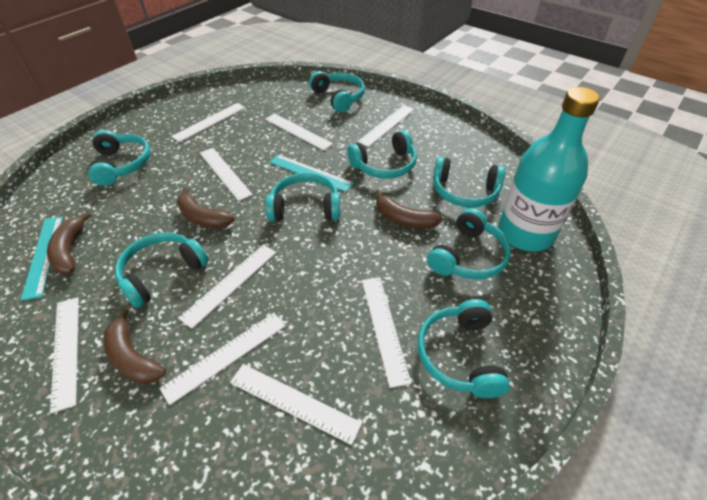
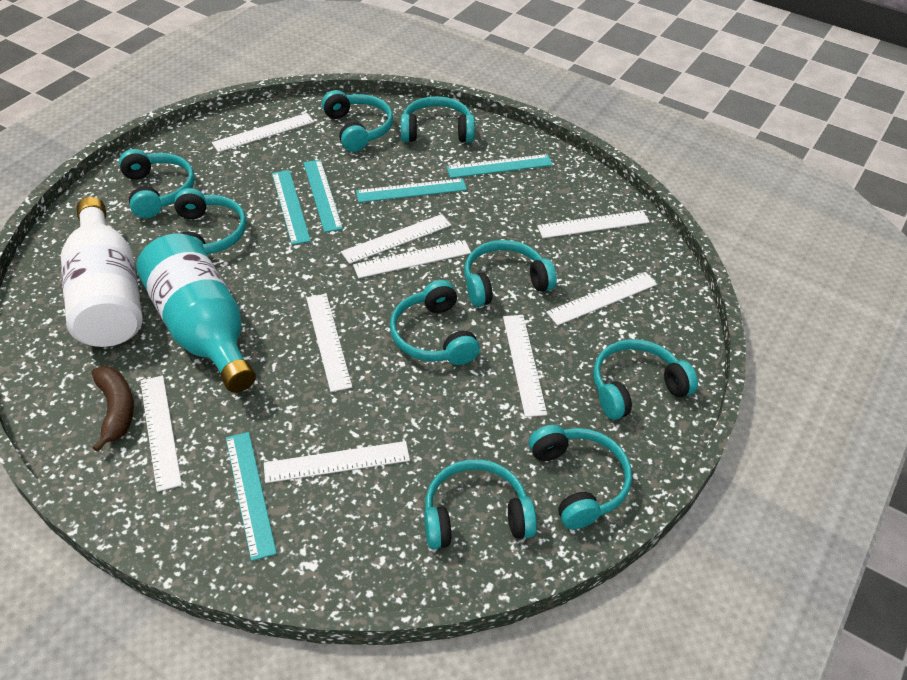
brown banana: [47,212,92,274] [104,309,166,384] [177,187,235,228] [375,190,443,229] = 4 -> [92,366,134,452] = 1
turquoise headphones: [88,130,151,186] [115,232,208,308] [265,173,340,221] [309,71,365,113] [347,130,417,179] [417,299,510,398] [427,208,511,279] [433,157,505,208] = 8 -> [119,149,195,218] [175,188,247,254] [322,90,393,152] [390,280,480,365] [401,96,475,143] [424,459,537,549] [464,240,557,307] [529,425,632,529] [593,339,698,420] = 9
turquoise ruler: [21,216,63,301] [270,154,354,192] = 2 -> [226,432,277,561] [272,170,311,245] [303,160,343,232] [356,178,467,203] [446,154,553,178] = 5
white bottle: none = 0 -> [61,197,142,347] = 1

